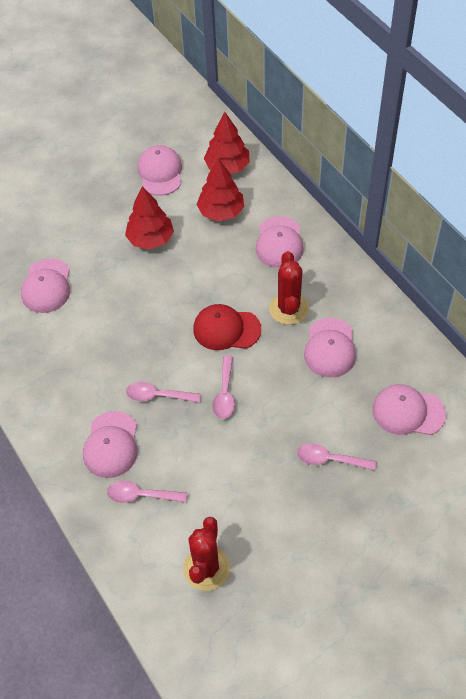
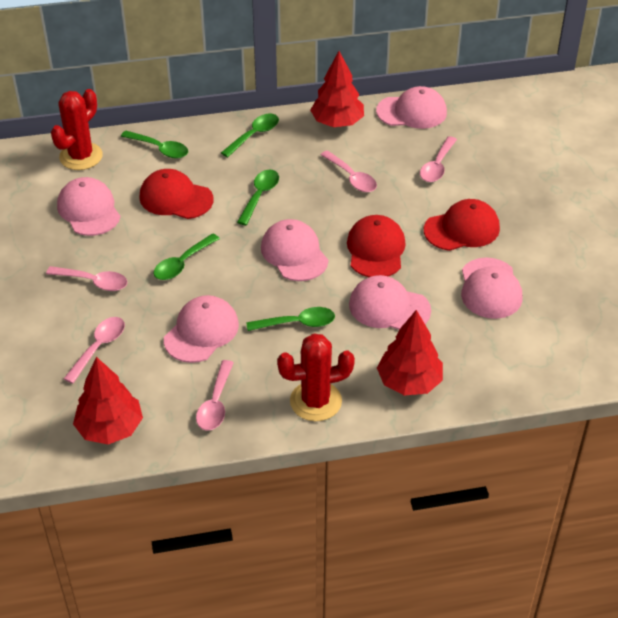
green spoon: none = 0 -> [121,131,188,158] [153,233,220,280] [221,114,279,158] [237,170,279,225] [246,307,335,331] = 5
pink spoon: [107,481,187,503] [126,382,201,403] [212,355,235,419] [297,443,376,471] = 4 -> [46,266,127,291] [64,317,125,384] [196,360,234,430] [320,150,377,192] [420,136,457,182] = 5
red cap: [193,304,261,350] = 1 -> [139,169,214,219] [347,215,406,277] [424,199,500,251] = 3

